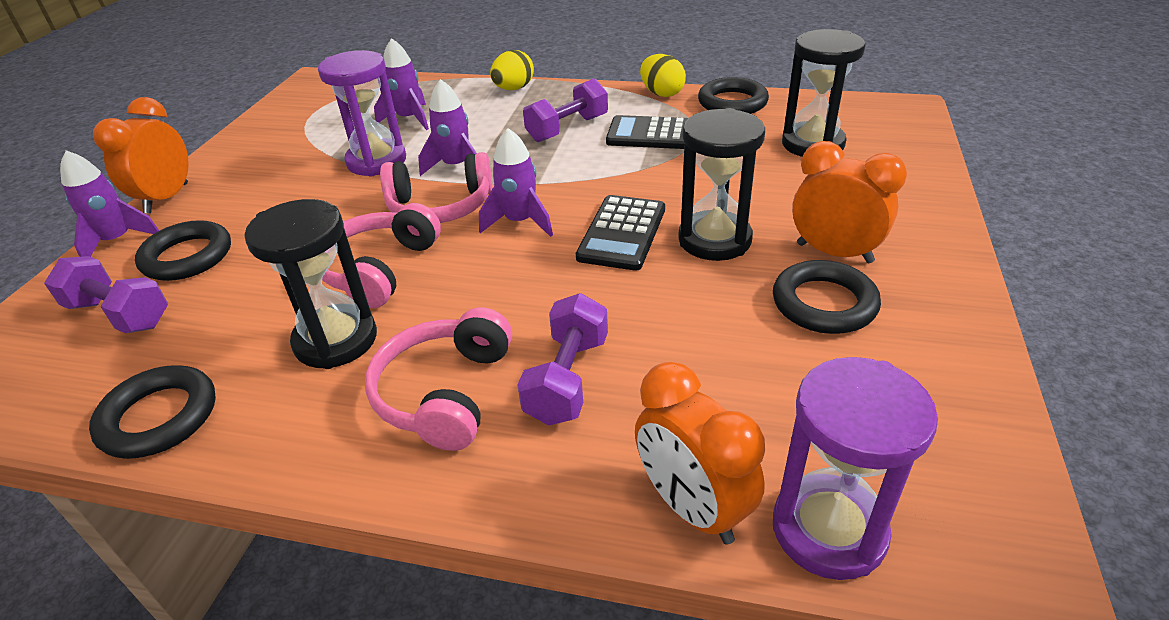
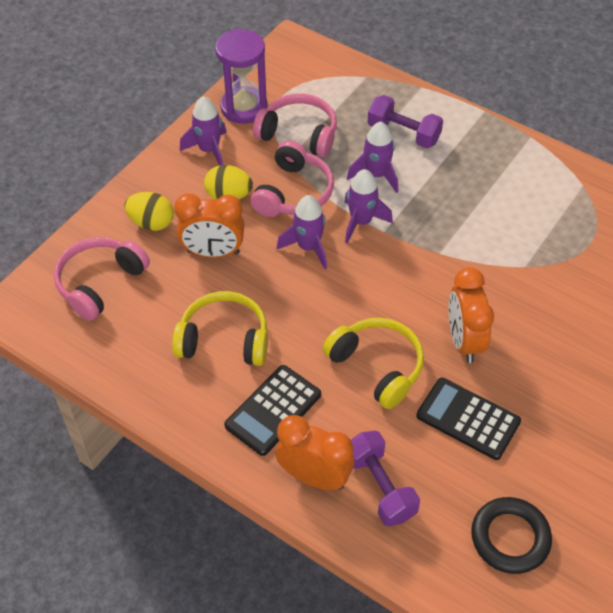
black hourglass: [244,199,377,369] [678,108,765,261] [782,29,866,157] = 3 -> none = 0
black ring: [89,365,216,459] [135,220,231,281] [698,77,769,114] [773,260,881,334] = 4 -> [471,497,552,574] = 1
purple dumbbell: [44,256,168,333] [517,293,608,425] [523,78,608,142] = 3 -> [351,431,420,526] [368,95,443,148] = 2
purple hourglass: [318,50,406,177] [773,357,938,580] = 2 -> [215,29,267,124] = 1
yellow headphones: none = 0 -> [172,291,268,366] [323,317,424,409] = 2

